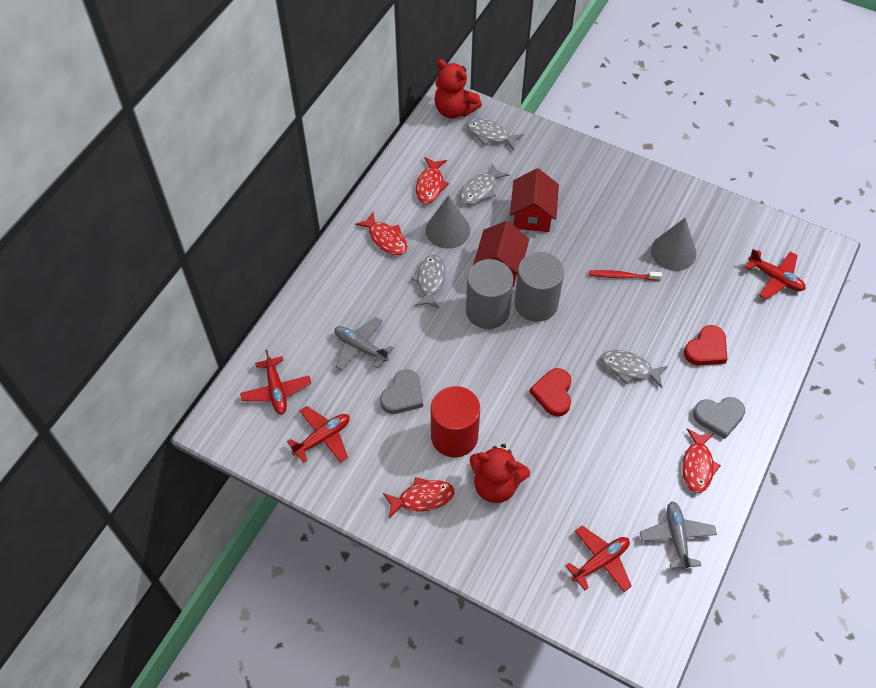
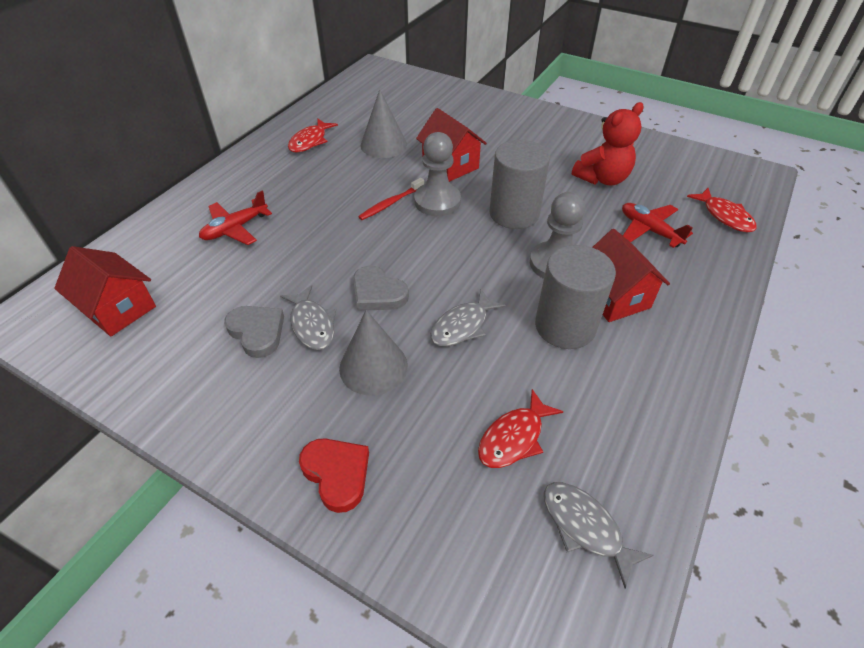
grey fish: [411,255,445,308] [459,163,509,205] [466,118,523,150] [601,350,668,388] = 4 -> [280,285,336,350] [430,289,506,346] [544,482,653,589] = 3
grey pawn: none = 0 -> [414,132,461,216] [530,192,585,279] = 2
grey plane: [335,317,394,371] [640,501,717,571] = 2 -> none = 0
red cylinder: [431,386,480,457] = 1 -> none = 0
red fish: [355,212,407,255] [383,477,455,519] [416,157,449,204] [682,429,721,493] = 4 -> [288,118,338,152] [478,389,564,468] [687,188,757,233] = 3
red heart: [530,368,571,416] [684,325,728,365] = 2 -> [299,438,369,513] = 1
red house: [473,221,529,287] [510,168,559,232] = 2 -> [54,246,156,337] [416,108,487,182] [592,229,670,322] = 3
red plane: [240,350,311,414] [287,406,350,463] [565,526,632,592] [745,249,806,300] = 4 -> [199,191,272,245] [622,203,693,248] = 2
red teddy bear: [434,59,482,119] [470,444,530,503] = 2 -> [572,102,644,186] = 1

